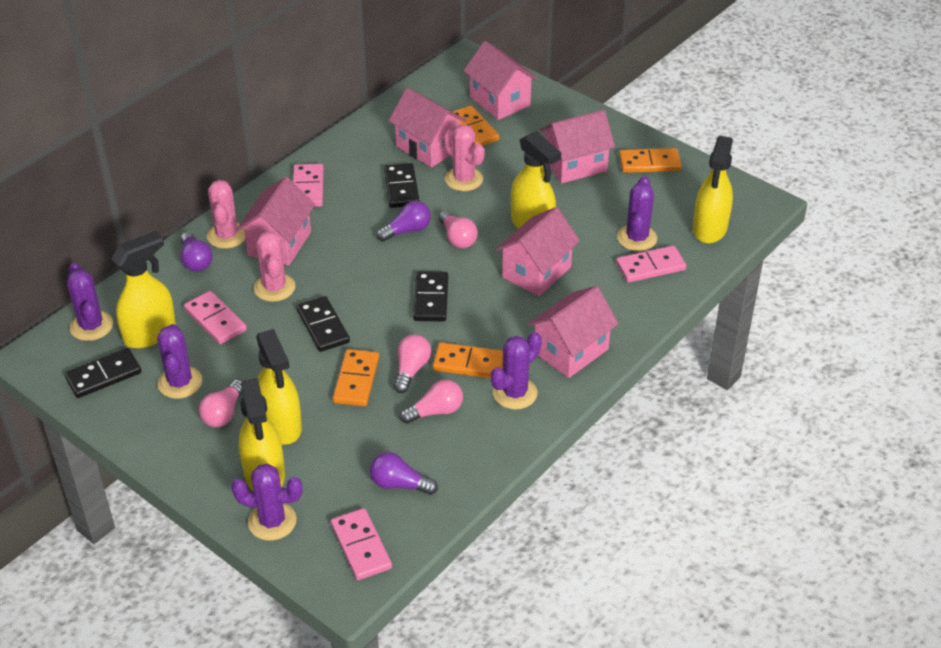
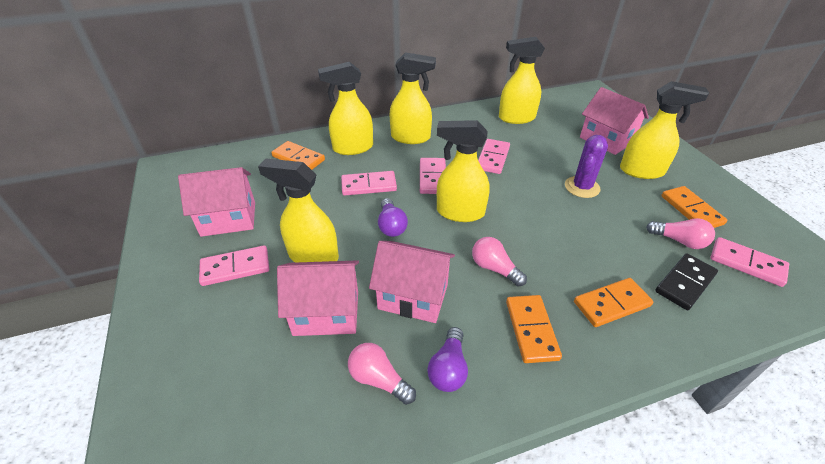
black domino: [64,348,141,398] [296,296,350,352] [384,163,419,208] [413,271,448,321] = 4 -> [655,253,718,310] = 1
pink cactus: [207,180,245,249] [254,231,295,302] [443,124,485,191] = 3 -> none = 0
pink domino: [184,291,247,344] [293,164,324,207] [331,508,392,580] [616,246,686,283] = 4 -> [199,245,269,286] [341,171,397,196] [420,158,446,194] [478,139,510,174] [710,237,789,287] = 5
pink house: [237,177,315,266] [389,88,467,167] [464,41,538,120] [496,207,580,297] [528,286,619,378] [540,110,615,183] = 6 -> [178,167,255,237] [277,260,359,336] [369,241,455,323] [580,87,649,155] = 4
pink light bulb: [199,379,242,427] [394,334,431,393] [400,379,463,424] [438,211,478,248] = 4 -> [348,343,416,405] [472,237,527,287] [646,218,715,249] = 3
purple cactus: [67,263,113,341] [157,324,202,399] [231,463,303,541] [491,332,542,410] [617,176,657,251] = 5 -> [565,135,608,198] = 1
purple light bulb: [181,232,213,272] [370,452,438,495] [377,201,431,242] = 3 -> [378,198,408,237] [427,327,468,392] = 2
yellow spray bottle: [111,231,176,349] [239,378,285,492] [256,329,302,445] [511,131,561,229] [693,136,733,244] = 5 -> [258,158,339,262] [318,62,373,155] [390,52,436,144] [437,120,490,222] [499,37,545,124] [620,81,709,179] = 6

